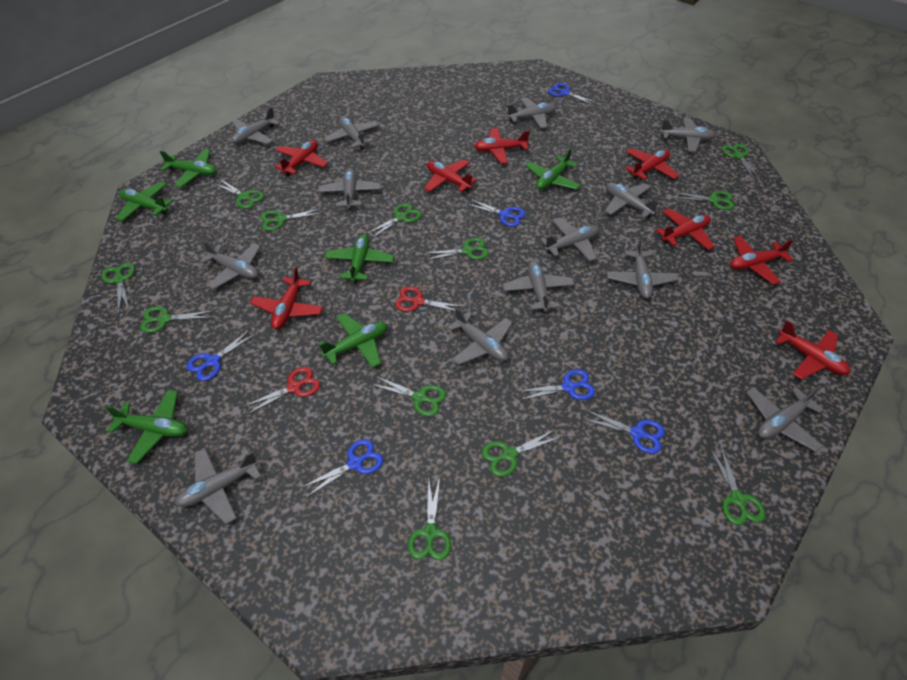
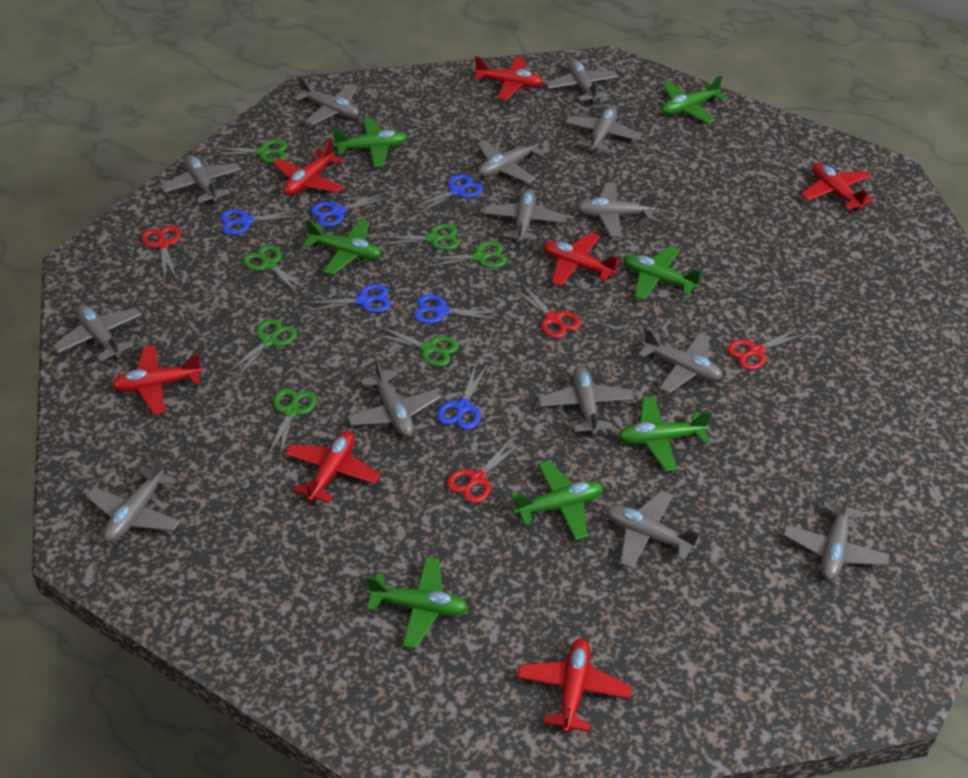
green plane: [105,389,188,464] [116,182,173,221] [159,149,217,187] [318,313,387,368] [324,234,394,283] [525,148,581,190] = 6 -> [303,219,381,275] [332,118,408,167] [366,556,468,649] [511,460,604,540] [618,397,711,471] [623,246,702,301] [662,75,726,123] = 7
green scissors: [102,263,135,310] [140,306,213,333] [214,179,264,209] [261,208,323,231] [366,203,422,239] [370,376,446,416] [408,478,451,560] [424,238,489,260] [482,429,561,477] [672,191,734,210] [710,447,765,525] [722,144,760,178] = 12 -> [211,140,288,163] [227,319,297,379] [243,245,308,295] [268,388,317,458] [373,326,458,367] [378,224,460,250] [425,241,507,268] = 7
grey plane: [175,448,261,524] [200,240,261,290] [231,107,280,145] [318,169,381,210] [324,117,379,150] [447,307,513,365] [502,261,575,313] [505,97,556,129] [540,218,599,262] [605,183,660,218] [606,239,679,299] [660,117,716,152] [746,386,824,452] = 13 -> [53,304,142,361] [86,456,181,542] [160,155,241,205] [293,76,359,125] [347,359,441,437] [477,130,545,183] [483,189,567,244] [538,366,634,436] [546,59,619,105] [565,107,642,154] [577,182,657,237] [606,490,700,568] [638,328,723,393] [783,490,890,580] = 14
red plane: [250,266,323,329] [275,140,328,176] [424,159,477,192] [474,128,530,164] [625,148,679,180] [656,208,715,250] [730,236,794,285] [775,320,850,380] = 8 -> [111,345,202,415] [273,139,343,195] [285,431,380,503] [474,56,543,100] [517,638,632,733] [543,233,620,286] [801,163,874,212] = 7
red scissors: [242,367,320,415] [395,287,465,313] = 2 -> [142,226,181,278] [447,437,522,503] [513,283,581,338] [727,327,806,370] = 4

